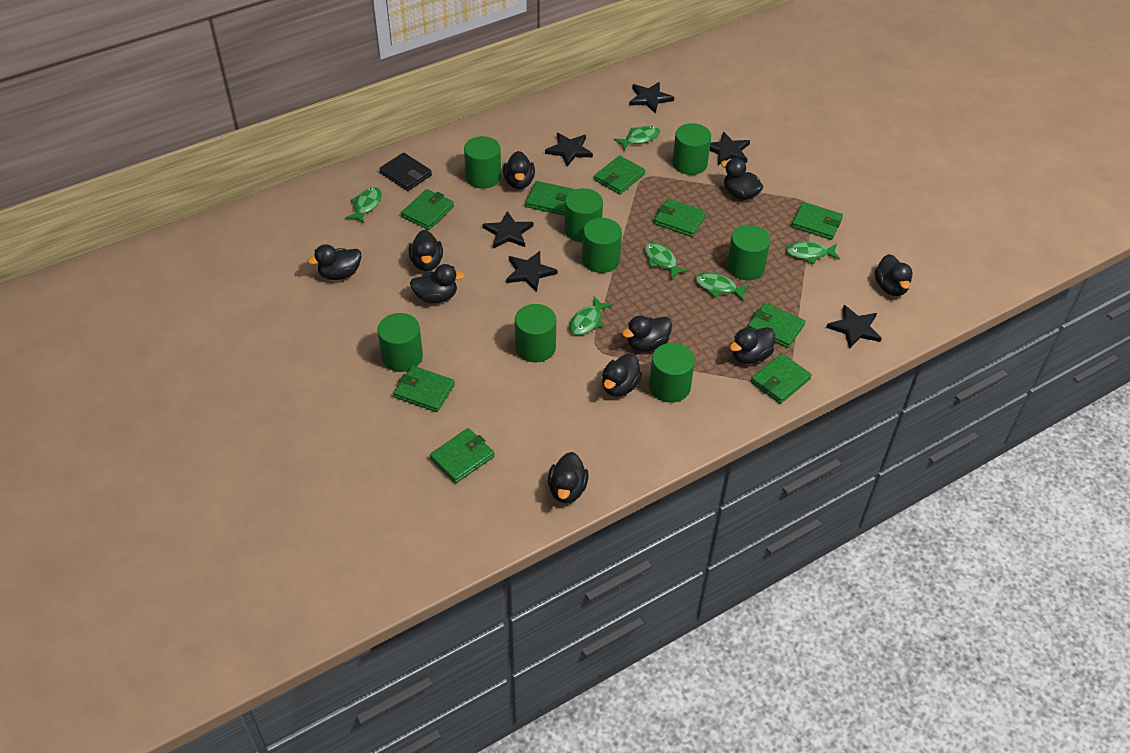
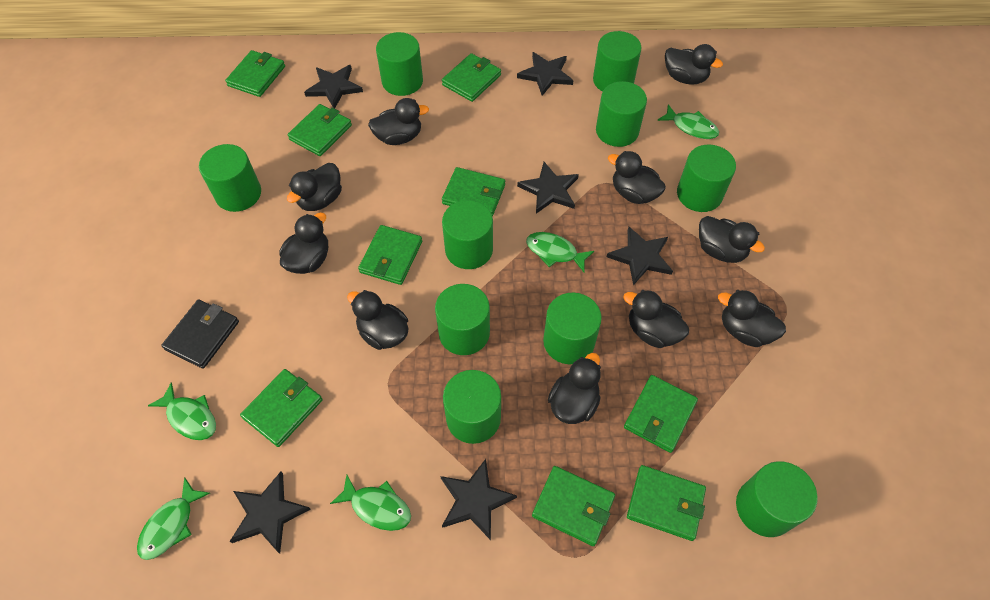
green cylinder: [378,313,423,372] [464,136,501,189] [515,304,556,362] [565,188,603,242] [582,218,622,273] [649,343,695,403] [672,123,711,175] [727,225,770,280] = 8 -> [199,144,261,212] [376,32,423,96] [435,284,490,355] [442,200,493,269] [443,370,501,444] [543,293,602,364] [593,31,642,92] [596,81,647,147] [677,145,736,212] [736,461,818,537] = 10
green fish: [345,187,382,223] [569,296,613,335] [614,126,660,150] [645,242,689,280] [695,272,750,301] [786,241,840,264] = 6 -> [137,477,210,560] [148,383,216,440] [330,475,411,531] [526,232,594,272] [657,104,719,139] = 5

